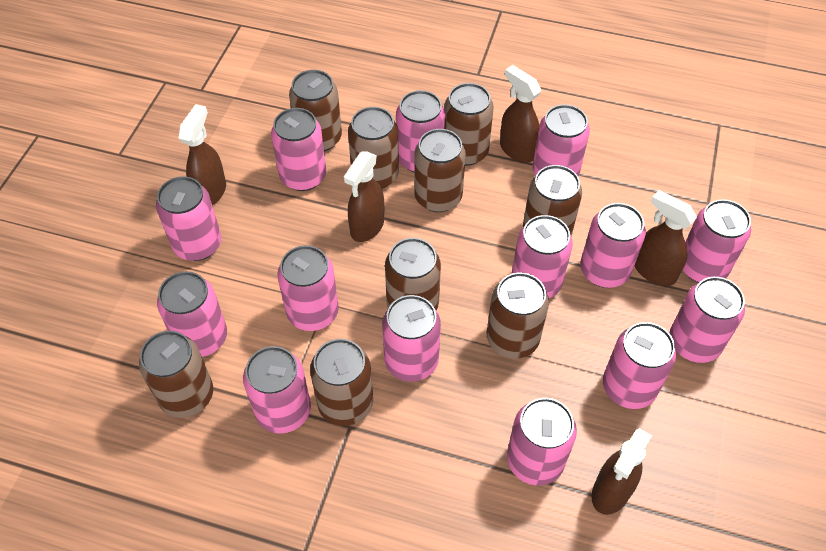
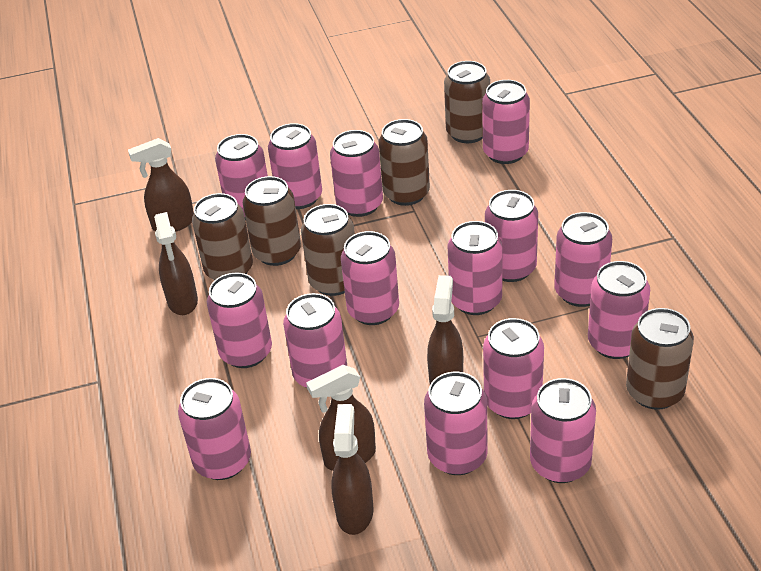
brown can: [139,331,213,418] [289,70,342,151] [310,339,373,426] [348,107,399,189] [385,238,441,310] [414,129,466,212] [444,83,494,166] [487,272,549,359] [523,165,582,236] = 9 -> [192,193,253,280] [243,176,301,266] [301,204,355,296] [379,119,430,206] [444,61,490,143] [626,308,694,410] = 6
pink can: [156,176,221,261] [157,271,227,357] [243,346,311,434] [271,108,326,191] [277,245,339,331] [382,295,441,382] [396,90,445,172] [507,398,577,486] [512,215,573,298] [533,104,590,177] [580,203,646,288] [603,322,676,409] [669,277,745,363] [683,199,751,283] = 14 -> [178,378,251,480] [207,273,272,368] [215,134,268,220] [268,123,322,209] [283,293,347,388] [330,130,383,217] [341,231,399,325] [424,372,488,475] [448,221,503,315] [482,80,530,164] [483,318,544,419] [485,190,538,282] [530,378,596,483] [554,212,612,307] [588,261,650,359] = 15

